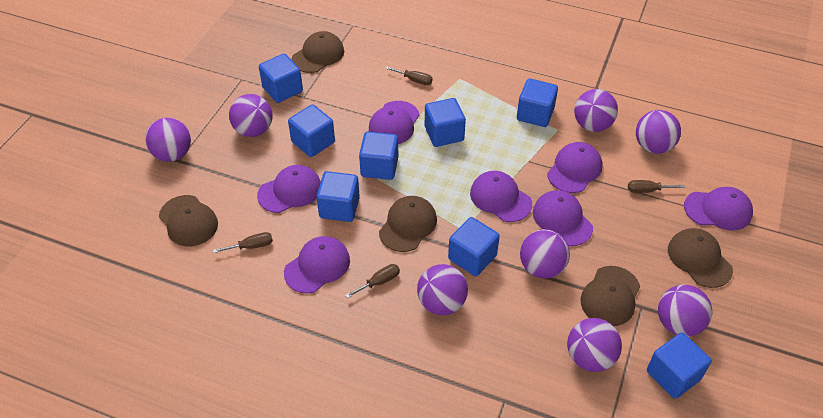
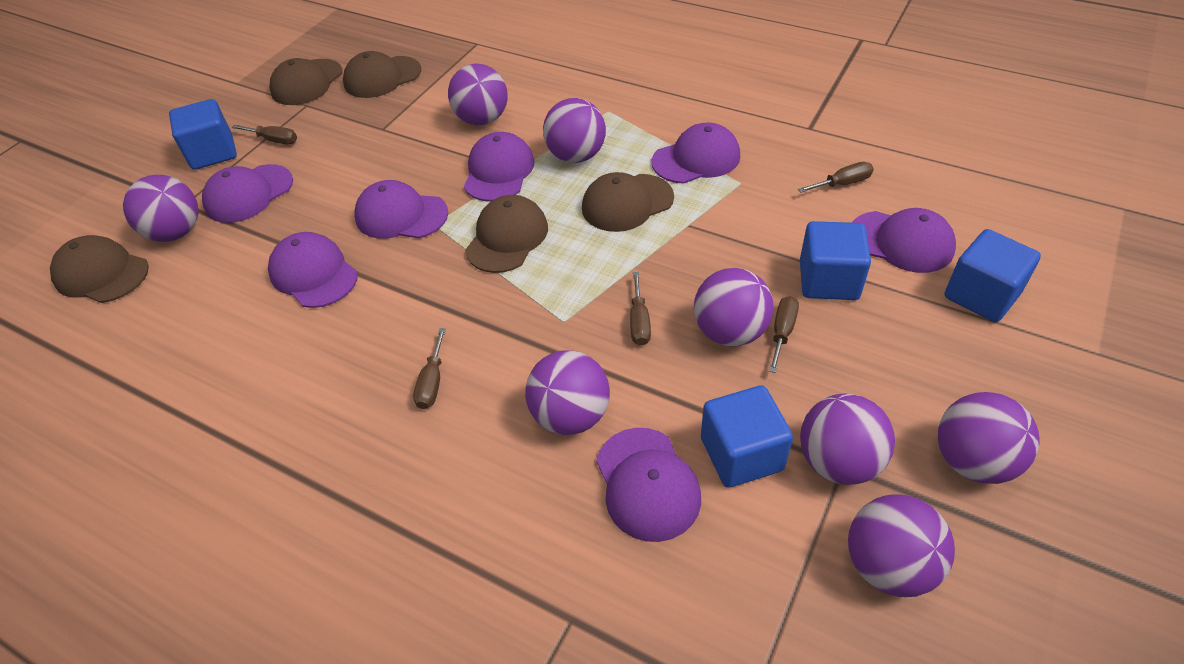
blue cube: [259,54,303,103] [288,104,335,157] [316,171,360,222] [359,132,398,180] [425,98,466,147] [448,217,500,276] [517,78,558,127] [647,332,712,399] = 8 -> [169,99,237,170] [701,386,793,488] [800,221,871,300] [945,229,1041,322] = 4
brown screwdriver: [213,232,273,253] [345,264,400,298] [385,66,433,85] [628,180,685,193] = 4 -> [232,125,297,144] [413,328,446,409] [630,272,651,346] [769,296,799,373] [798,162,874,193] = 5

